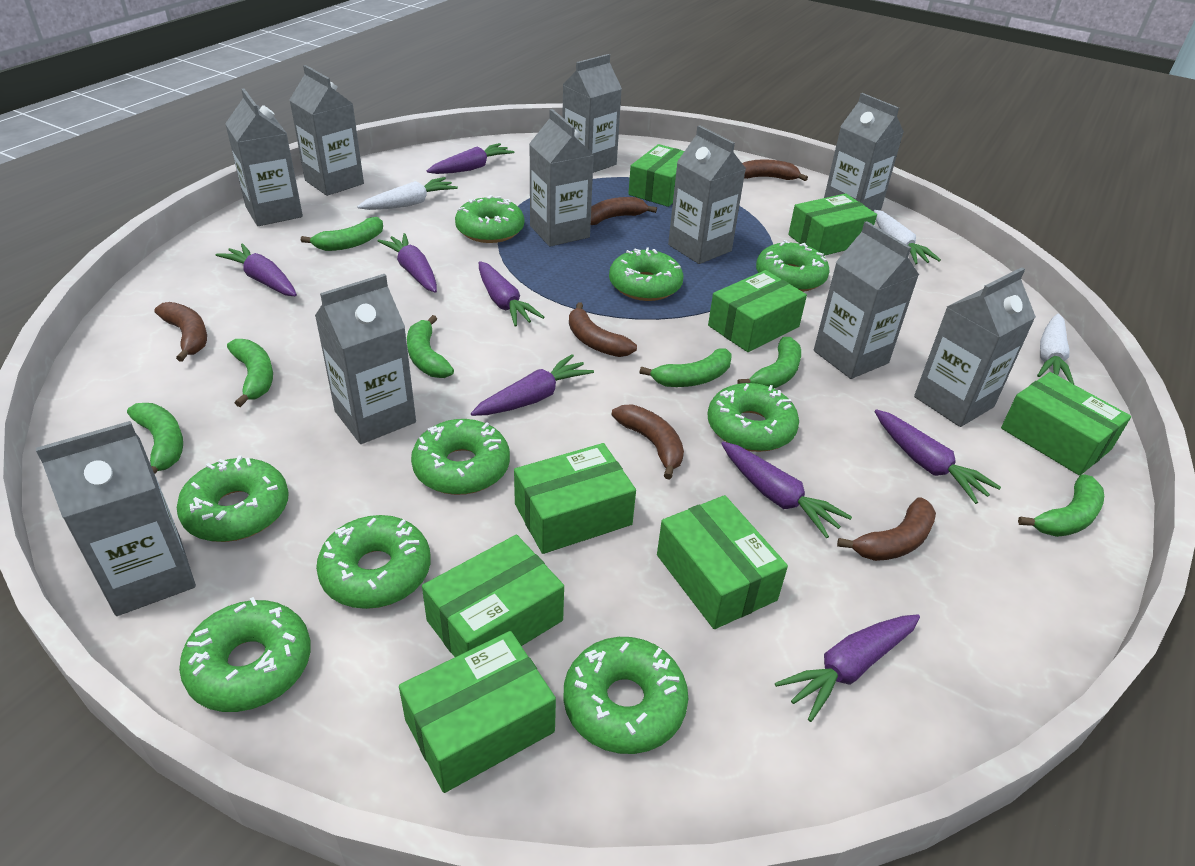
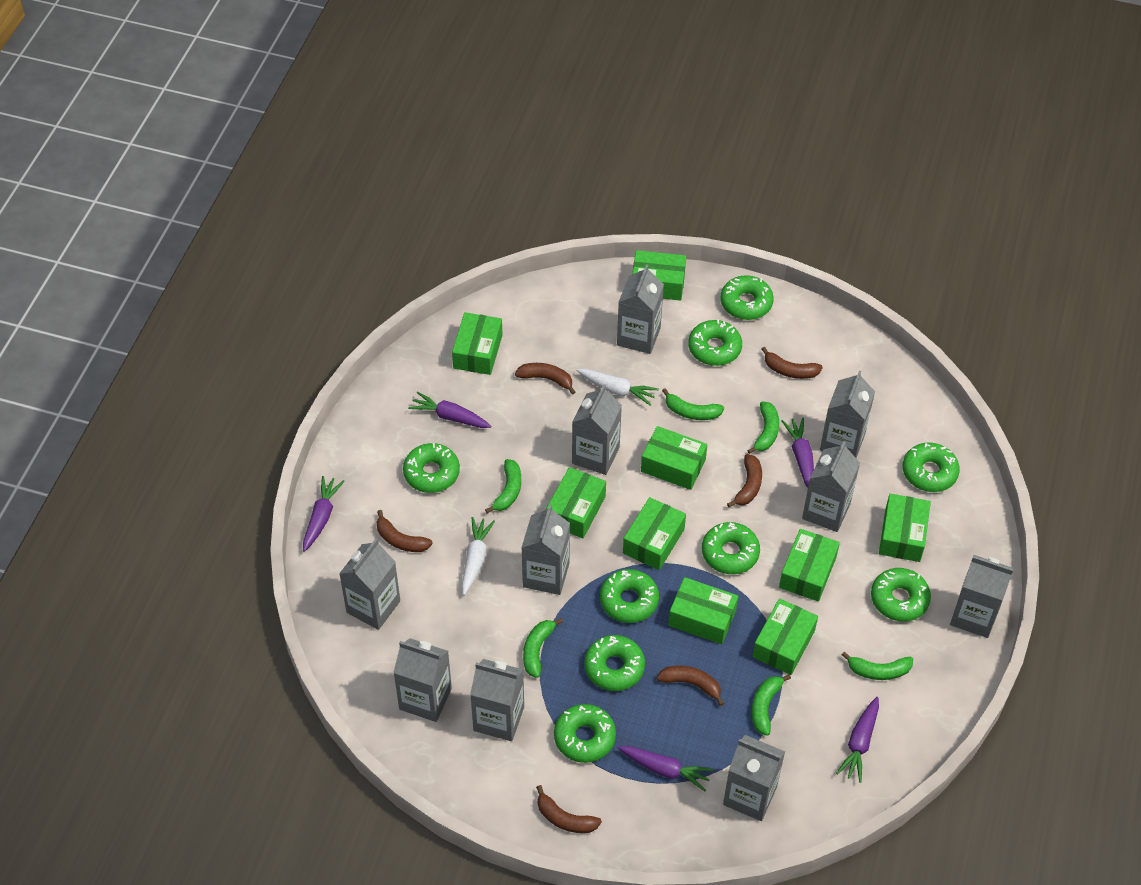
green banana: [127,403,183,474] [227,339,273,407] [301,217,383,251] [407,315,454,378] [639,348,732,387] [737,337,801,388] [1018,474,1104,537] = 7 -> [485,459,521,513] [523,618,563,678] [662,388,724,420] [747,401,779,454] [752,674,791,736] [842,652,913,680] = 6
green box: [399,631,556,793] [422,535,564,657] [514,443,636,554] [628,144,684,207] [657,495,788,629] [708,270,807,352] [788,193,877,256] [1001,372,1131,476] = 8 -> [452,312,503,375] [546,467,606,538] [623,497,686,570] [632,250,686,300] [641,426,707,490] [668,577,738,644] [752,599,818,675] [779,529,840,602] [879,494,931,562] = 9
purple carrot: [216,243,297,296] [378,233,437,293] [427,143,515,174] [471,354,594,416] [479,261,544,327] [721,442,852,538] [775,614,920,722] [875,409,1001,504] = 8 -> [303,476,345,552] [408,391,491,428] [618,746,713,791] [782,418,814,488] [836,697,879,782] = 5
white carrot: [357,177,458,210] [874,210,941,264] [1037,314,1074,384] = 3 -> [462,517,495,595] [576,369,659,406] = 2

